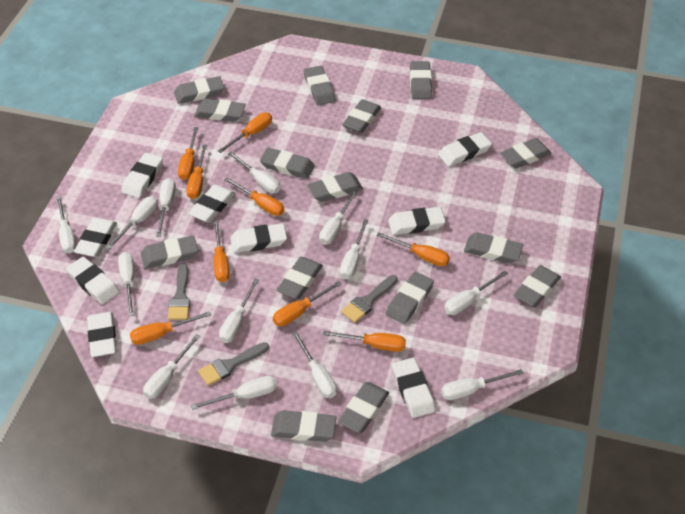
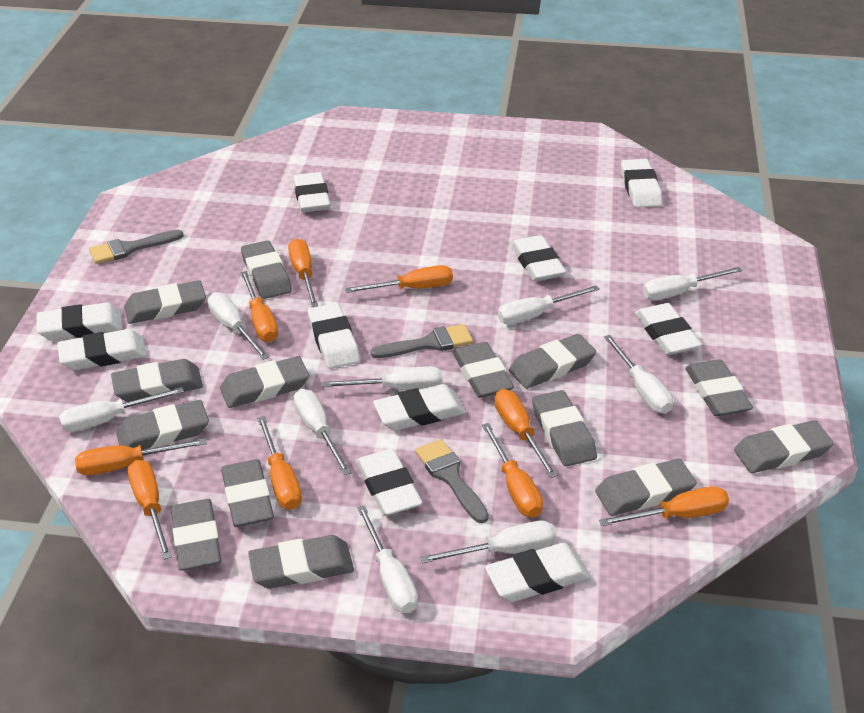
grey eraser: [141,235,198,269] [174,76,224,104] [194,99,246,122] [260,148,315,179] [271,410,336,442] [276,257,323,299] [304,66,335,105] [307,172,363,202] [338,382,389,433] [342,99,381,133] [386,272,434,324] [410,61,432,99] [464,233,523,264] [500,138,551,169] [514,265,561,307] = 15 -> [111,359,203,402] [116,400,209,450] [124,280,206,324] [171,499,221,571] [220,356,309,408] [221,459,274,527] [241,240,292,299] [248,535,354,589] [453,342,514,398] [509,334,596,389] [532,390,597,467] [595,458,697,516] [685,359,753,416] [734,420,834,473] = 14
white eraser: [66,257,119,304] [74,217,117,257] [87,312,117,357] [121,153,163,198] [188,184,235,223] [230,223,287,253] [388,207,446,235] [392,358,435,418] [438,132,492,167] = 9 -> [37,303,123,340] [57,329,147,370] [293,172,331,212] [308,303,360,369] [356,449,423,516] [373,384,466,431] [485,543,591,602] [511,235,566,281] [621,159,662,208] [635,303,702,355] = 10
white screwdriver: [56,196,76,253] [106,196,158,249] [118,252,134,316] [143,334,200,399] [156,178,176,236] [191,376,277,410] [219,279,259,343] [228,152,281,193] [292,332,337,398] [319,191,358,245] [340,219,369,279] [441,369,524,400] [444,271,508,315] = 13 -> [59,387,184,432] [208,293,269,360] [293,389,351,475] [322,366,442,390] [357,505,418,613] [420,521,556,564] [498,285,599,325] [604,335,673,414] [643,267,742,300] = 9

